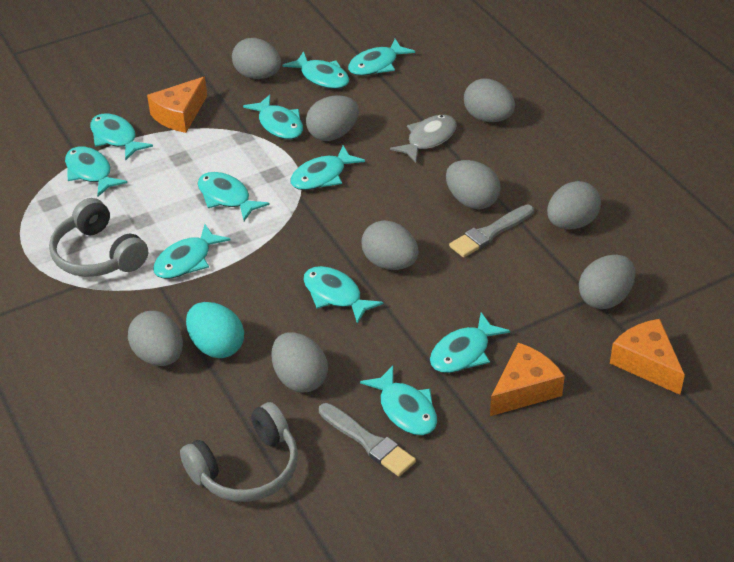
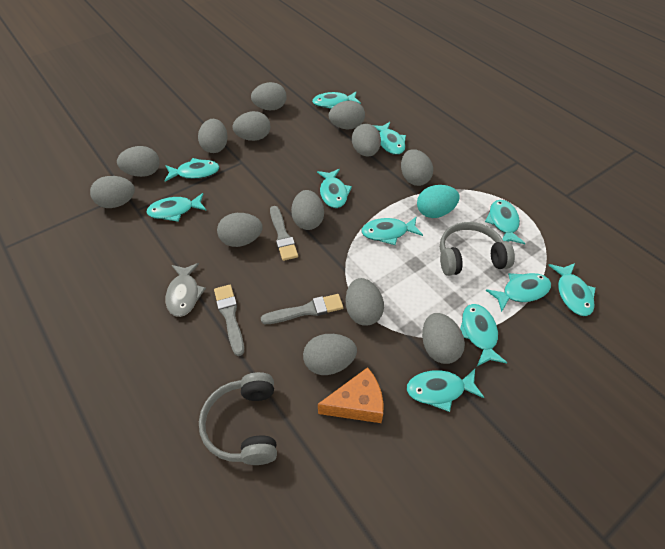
grey brush: [319,403,416,476] [449,205,534,258] = 2 -> [214,285,244,356] [261,294,343,324] [270,206,298,261] = 3
grey egg: [128,311,183,366] [232,38,281,79] [272,332,328,392] [306,95,359,141] [361,220,419,270] [446,160,501,209] [464,78,515,122] [547,181,601,229] [579,255,635,309] = 9 -> [90,176,135,208] [117,146,160,177] [198,119,228,153] [217,213,263,247] [233,111,270,141] [251,82,287,110] [291,190,324,230] [303,334,357,375] [329,101,365,129] [346,278,384,326] [352,124,381,157] [401,149,433,186] [422,313,465,364] = 13
orange cheese: [147,77,207,133] [490,343,565,416] [610,319,685,395] = 3 -> [318,367,383,423] = 1

